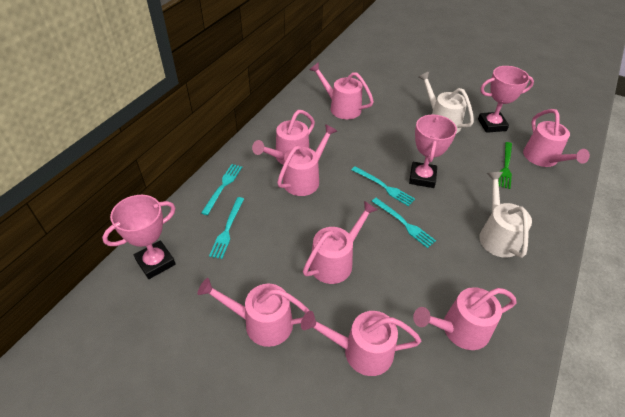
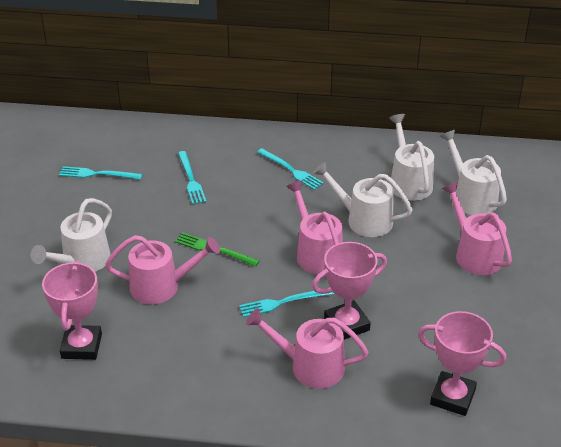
pink watering can: [197,278,310,347] [252,110,315,165] [277,124,337,196] [301,311,421,376] [303,201,378,284] [309,62,374,119] [413,287,517,350] [523,109,590,167] = 8 -> [105,235,220,304] [246,308,368,389] [286,181,343,274] [442,182,512,275] = 4
white watering can: [418,72,474,134] [479,172,532,258] = 2 -> [31,198,112,272] [313,162,413,237] [389,114,434,201] [440,130,507,215] = 4

